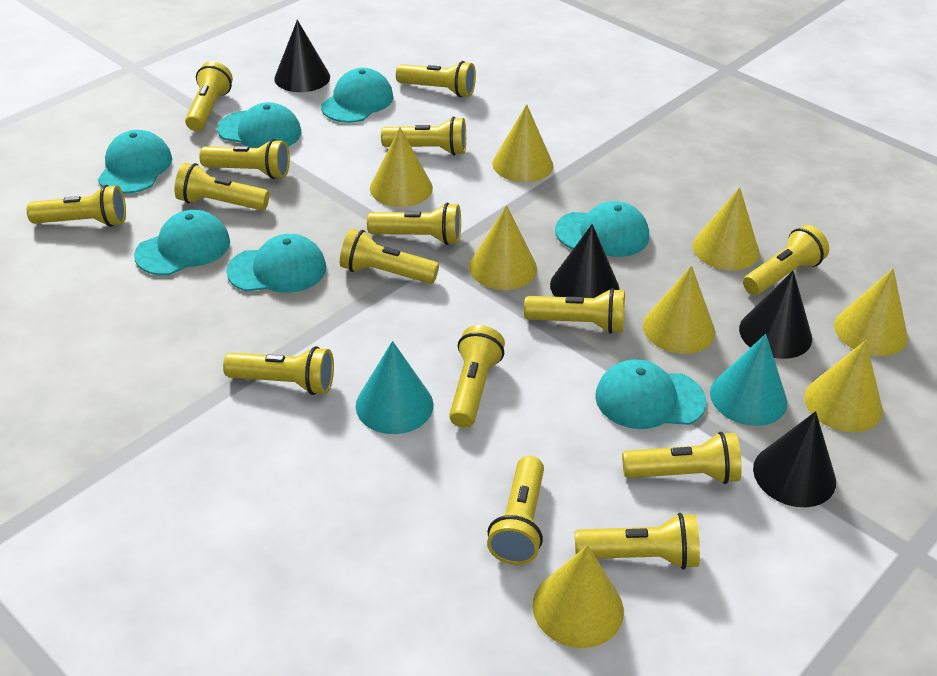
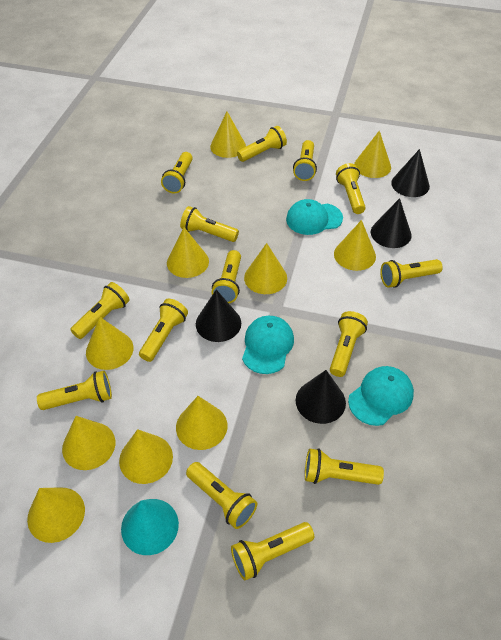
turquoise cap: [98,130,172,194] [134,210,230,275] [217,102,301,148] [226,234,326,293] [321,68,393,123] [555,201,649,257] [595,359,706,429] = 7 -> [242,316,294,374] [286,199,343,235] [348,366,414,426] = 3
turquoise cone: [356,341,433,434] [710,334,787,426] = 2 -> [121,499,179,555] = 1
yellow cone: [370,127,433,207] [469,205,537,290] [492,104,553,182] [533,545,624,648] [643,266,715,354] [692,187,760,270] [804,340,883,432] [834,268,908,356] = 8 -> [27,487,85,543] [62,416,115,470] [86,317,133,370] [119,429,173,484] [167,227,209,278] [176,396,228,450] [210,112,246,158] [244,243,287,294] [334,220,376,271] [354,131,391,178] = 10
yellow flashlight: [27,185,126,227] [175,163,269,210] [185,61,233,131] [199,139,290,179] [223,346,334,395] [340,229,439,284] [367,203,461,245] [381,117,466,155] [396,61,476,97] [449,325,505,428] [487,456,544,565] [524,288,625,334] [575,513,700,569] [622,432,742,484] [743,225,829,295] = 15 -> [37,371,112,410] [70,282,130,339] [139,299,188,362] [161,152,193,194] [180,206,239,242] [186,462,257,529] [211,250,241,303] [231,522,314,581] [237,126,287,162] [293,140,317,181] [305,448,384,485] [330,311,368,377] [336,163,366,214] [380,259,443,288] = 14

